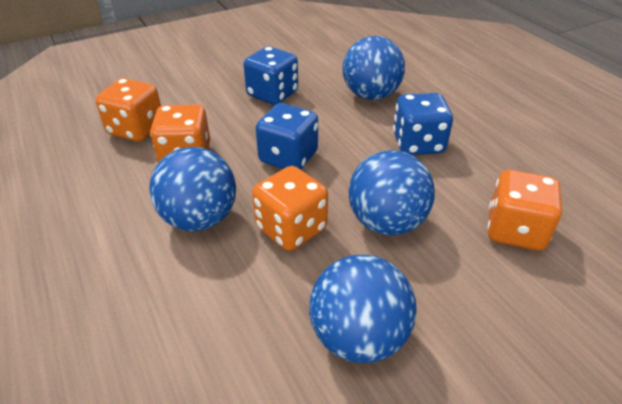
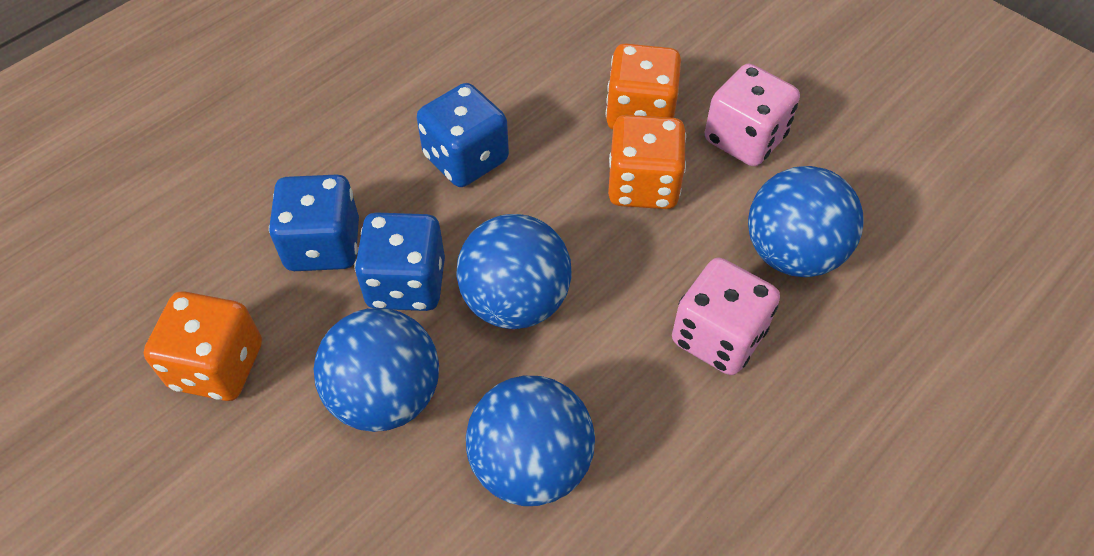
orange dice: [96,78,161,142] [150,104,210,163] [252,166,328,251] [487,170,562,251] = 4 -> [144,291,262,401] [606,44,681,129] [608,115,686,209] = 3
pink dice: none = 0 -> [672,258,780,375] [705,64,800,166] = 2

